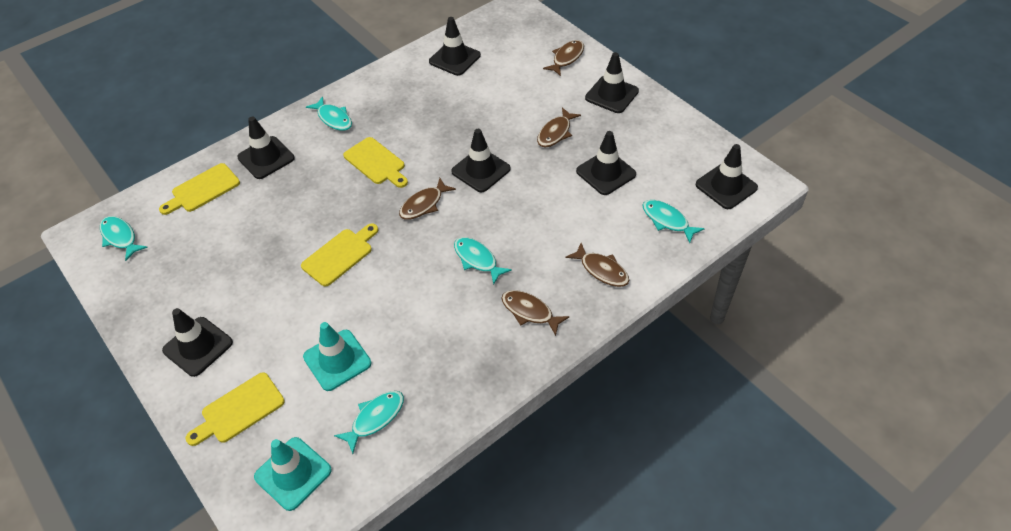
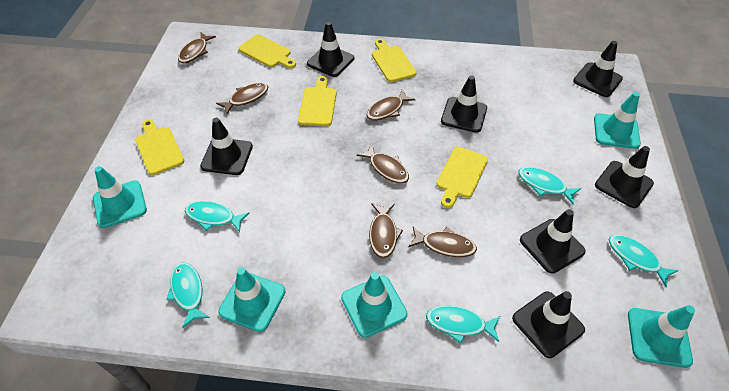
brown fish: [399,178,456,220] [502,290,570,336] [537,107,581,147] [543,40,584,76] [565,243,629,287] = 5 -> [178,33,216,63] [216,83,268,114] [357,144,409,184] [367,90,416,121] [369,203,403,258] [408,227,477,257] = 6
turquoise traffic cone: [254,437,332,511] [303,322,371,391] = 2 -> [93,166,147,228] [218,267,286,332] [341,272,408,338] [594,92,641,149] [628,305,695,368] = 5
yellow cutting board: [159,163,240,215] [185,372,285,446] [301,223,378,286] [343,137,408,188] = 4 -> [135,119,184,175] [238,34,296,68] [298,76,337,126] [372,39,416,82] [437,147,488,208] = 5

